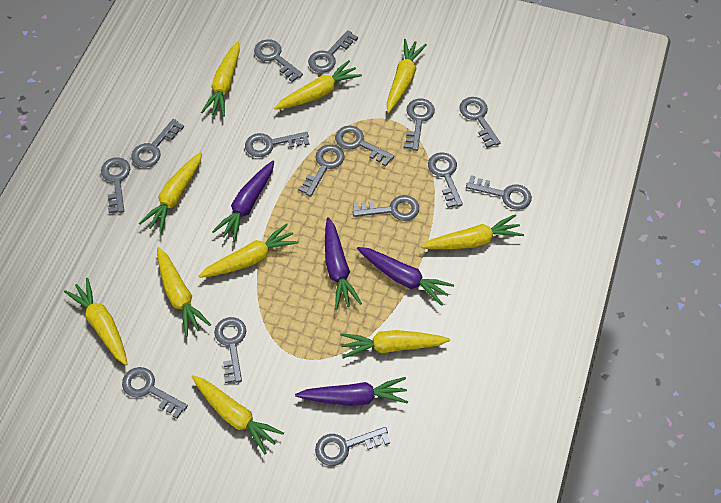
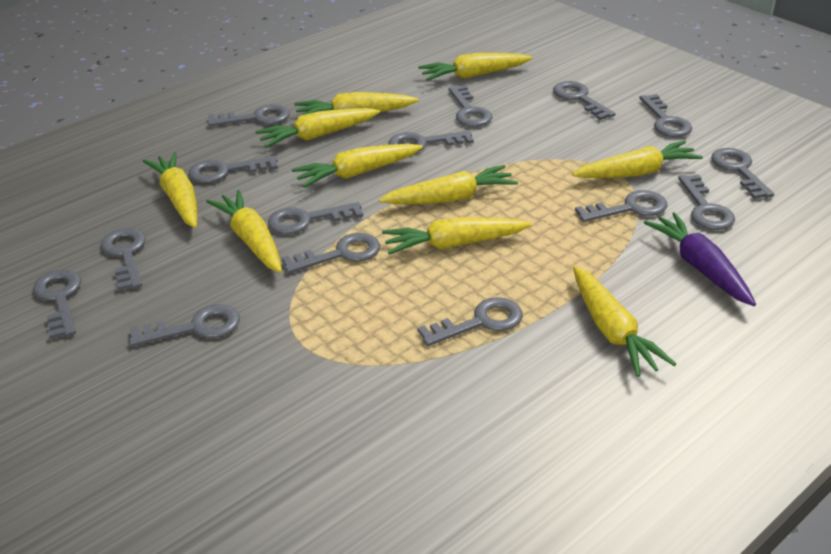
purple carrot: [212,161,274,242] [295,377,408,406] [325,217,362,310] [357,247,454,306] = 4 -> [644,212,756,306] = 1

